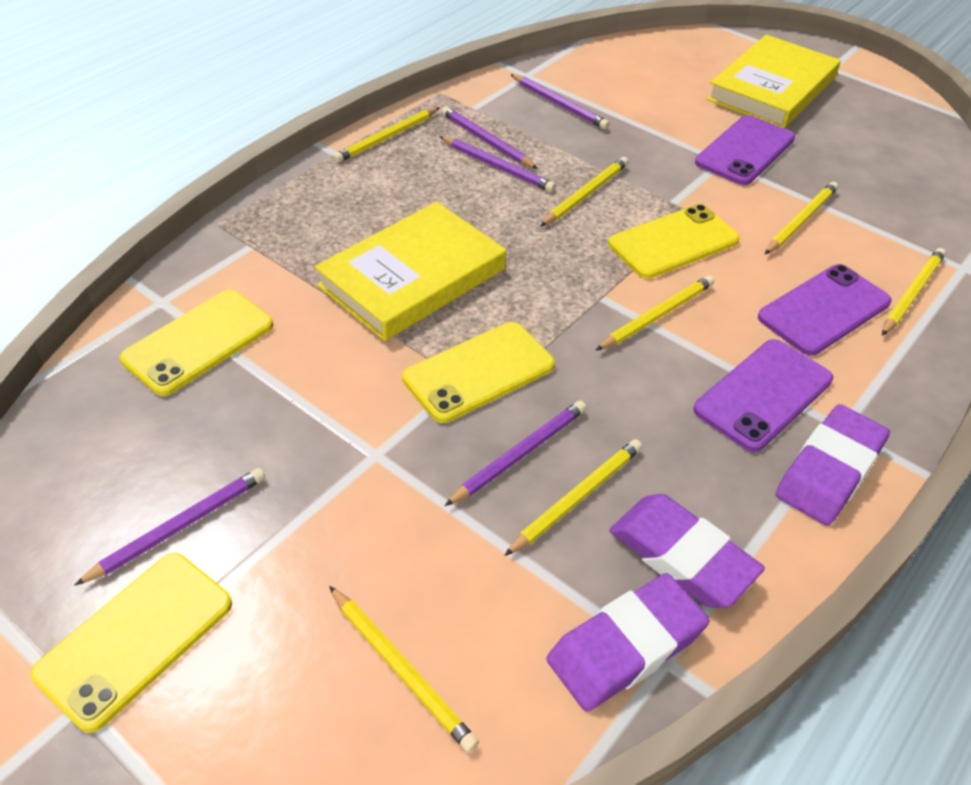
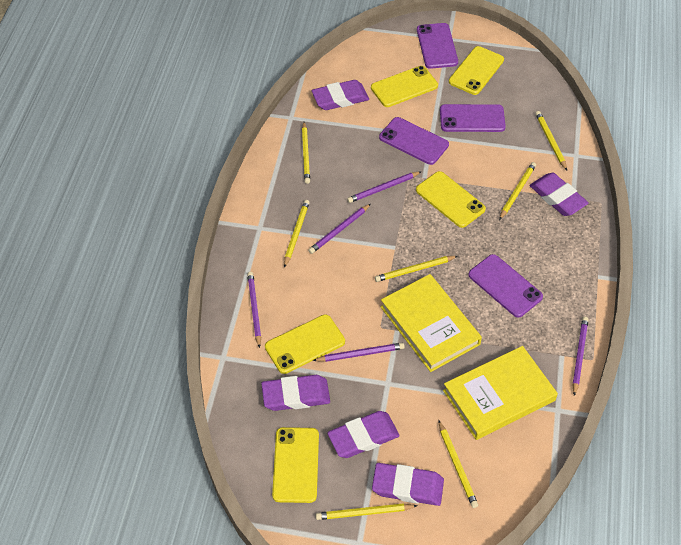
purple eraser: [546,573,710,712] [610,494,765,608] [775,404,890,526] = 3 -> [261,375,330,411] [312,80,369,110] [327,411,400,458] [372,463,444,506] [529,173,589,216] = 5
purple phone: [693,339,833,452] [695,115,795,185] [758,264,892,355] = 3 -> [379,117,449,165] [417,23,458,69] [440,104,506,132] [469,254,543,318] = 4
yellow phone: [31,553,232,733] [120,290,273,396] [402,322,555,423] [608,204,740,279] = 4 -> [265,314,345,374] [272,427,319,503] [371,66,438,107] [416,171,486,228] [449,46,504,95] = 5

